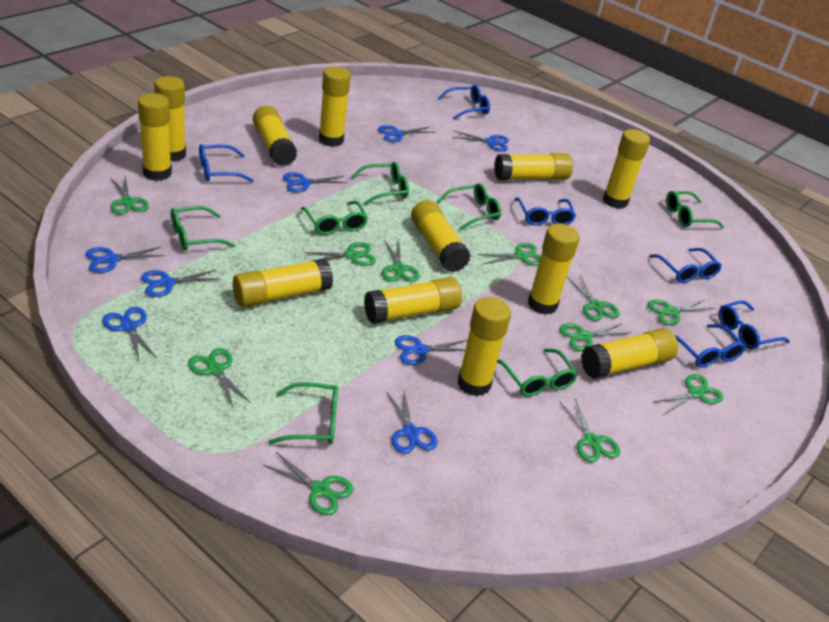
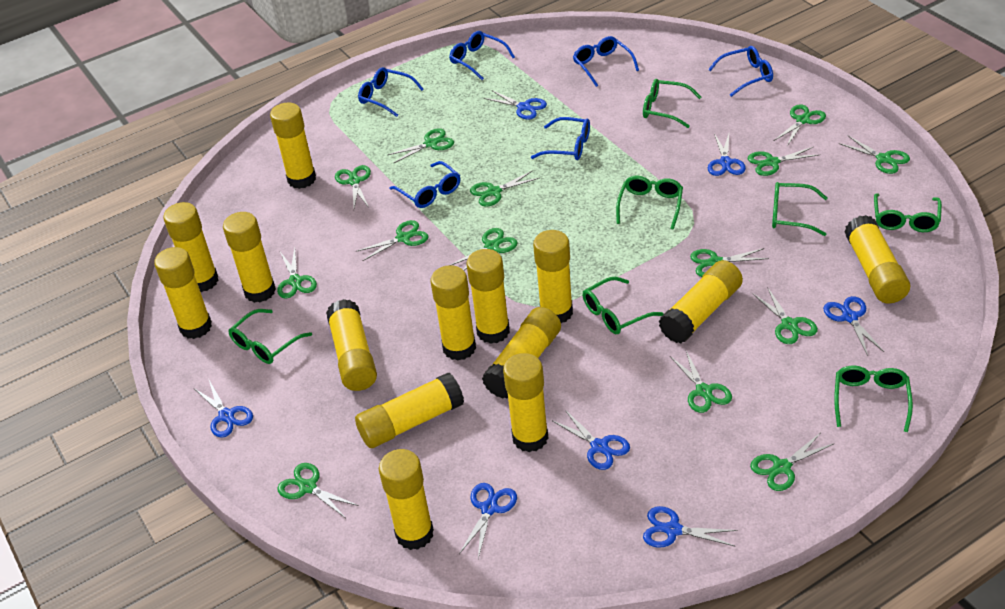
blue scissors: [86,247,165,273] [102,307,157,361] [141,270,218,297] [283,172,348,192] [378,125,435,142] [386,391,437,454] [394,335,468,365] [453,131,509,151] = 8 -> [194,380,253,438] [459,483,517,558] [484,90,547,120] [553,410,630,470] [643,506,738,548] [708,133,746,176] [823,296,884,356] = 7
green scissors: [110,176,149,214] [188,348,251,407] [264,452,354,515] [304,242,376,266] [382,240,420,282] [477,243,541,266] [559,323,631,351] [559,398,620,462] [567,275,620,321] [647,299,715,325] [653,374,723,414] = 11 -> [277,248,317,299] [277,463,359,517] [335,165,371,208] [356,220,428,261] [388,128,454,163] [451,228,518,270] [470,171,540,207] [670,351,732,413] [690,248,769,277] [748,147,819,176] [750,433,835,491] [753,287,818,344] [774,104,826,146] [839,136,910,174] = 14
yellow glue stick: [138,93,172,181] [154,76,186,162] [233,258,333,308] [253,105,297,166] [319,67,351,147] [364,277,462,324] [411,200,471,272] [458,297,511,396] [494,153,573,180] [528,224,580,315] [581,328,678,379] [603,129,650,209] = 12 -> [154,247,212,339] [163,202,219,292] [223,212,276,303] [270,102,316,189] [326,299,377,391] [355,373,464,448] [379,449,434,550] [431,265,476,361] [466,249,510,344] [482,307,561,399] [503,353,548,452] [533,230,573,323] [659,260,743,343] [844,215,910,303] = 14

